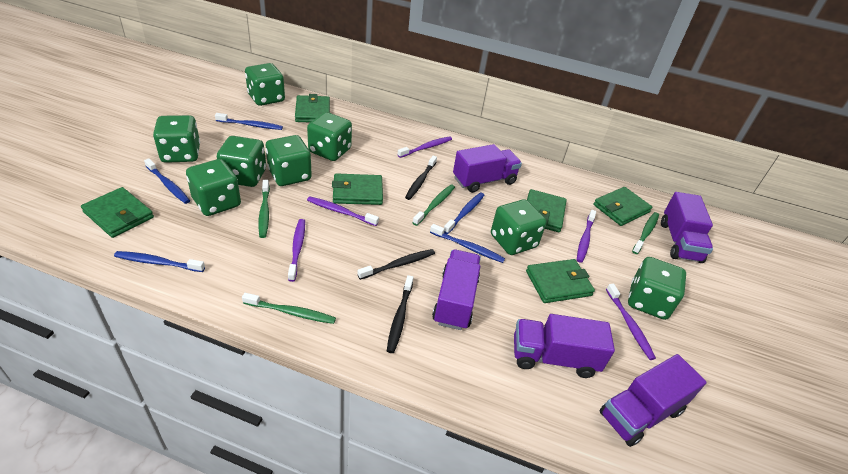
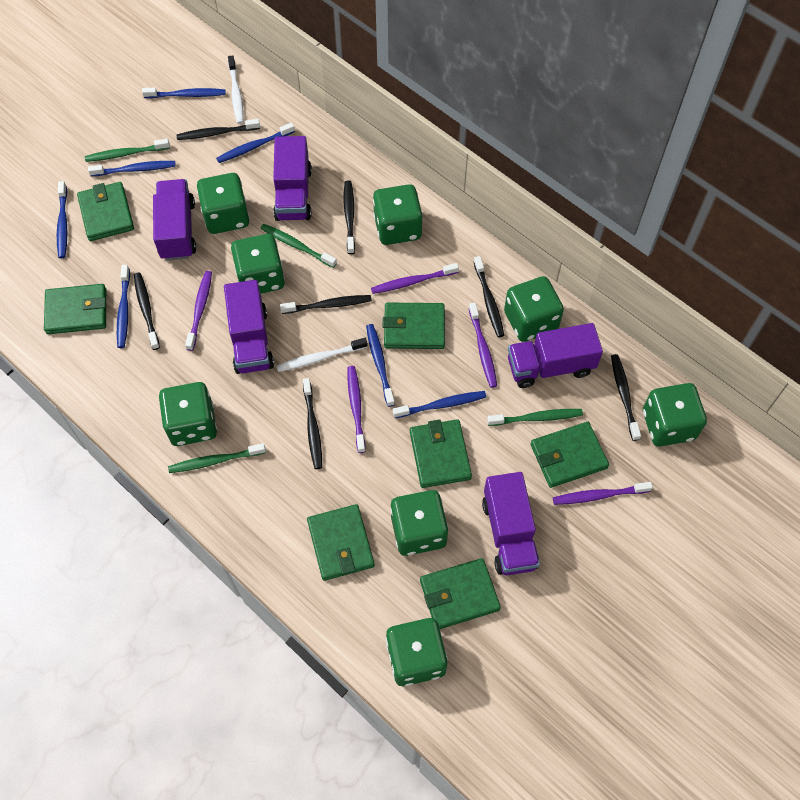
black toothbrush: [358,249,435,280] [387,275,413,353] [405,156,437,200] = 3 -> [134,272,160,350] [176,119,260,140] [280,295,372,314] [303,378,322,469] [344,180,355,254] [474,256,504,337] [611,354,641,441] = 7
blue toothbrush: [114,251,205,272] [144,158,190,204] [215,113,283,130] [430,224,505,263] [444,192,484,234] = 5 -> [57,181,68,258] [88,161,176,176] [117,265,130,348] [142,88,226,98] [216,122,295,163] [366,324,395,407] [393,391,486,418] = 7
green wallet: [81,187,154,238] [295,94,330,122] [332,173,383,205] [526,259,595,303] [527,189,567,232] [593,187,652,226] = 6 -> [44,284,106,334] [77,182,134,241] [307,504,374,581] [383,303,445,349] [410,419,472,488] [420,558,501,629] [531,422,609,488] = 7
white toothbrush: none = 0 -> [228,55,244,124] [277,338,368,372] = 2

